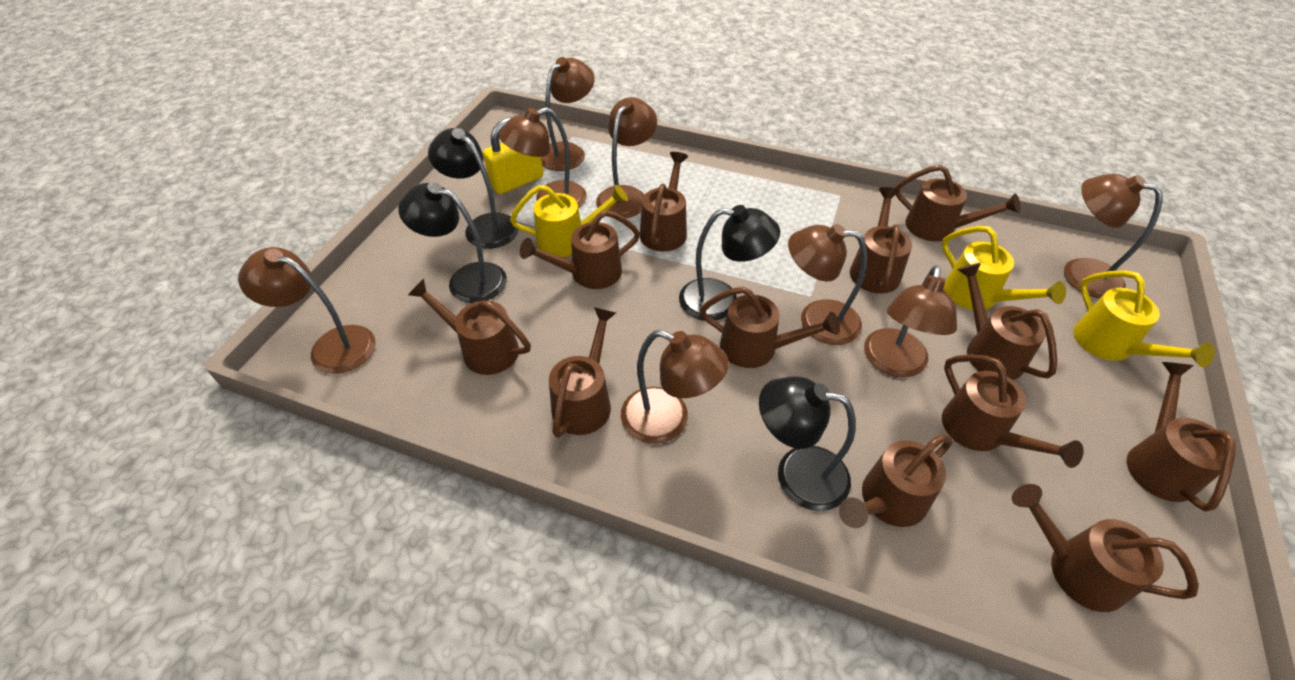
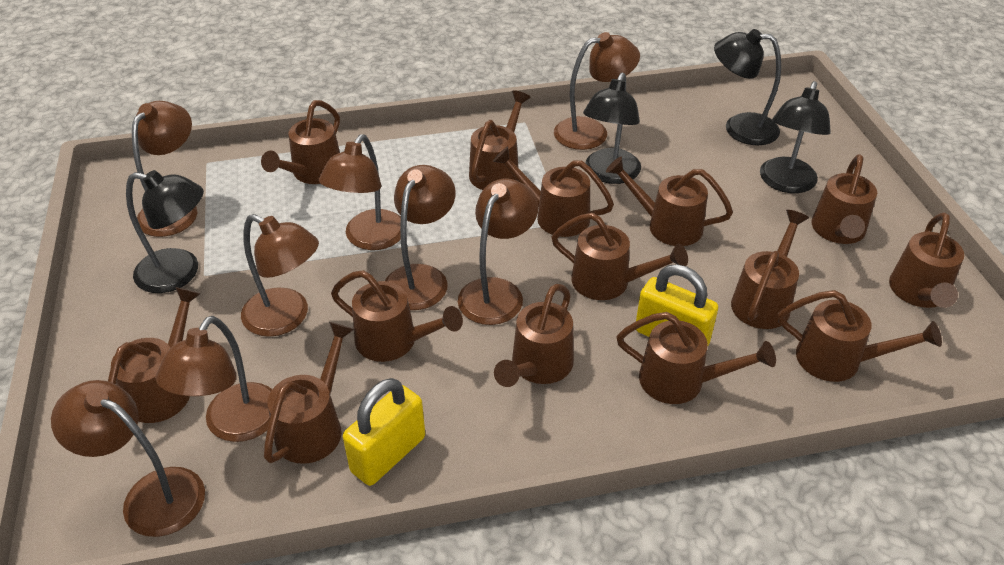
brown watering can: [408,279,531,375] [520,210,640,289] [549,307,616,438] [640,152,688,251] [700,286,840,368] [839,434,953,528] [850,187,912,294] [895,165,1021,242] [942,354,1084,468] [957,263,1057,380] [1012,484,1199,612] [1126,362,1236,512] = 12 -> [108,287,201,423] [261,100,340,184] [264,322,354,464] [331,270,463,362] [469,90,531,190] [493,146,614,237] [494,284,574,387] [552,213,688,300] [606,157,733,246] [617,312,776,404] [731,210,809,329] [778,290,942,382] [811,154,877,244] [889,212,964,308] = 14
yellow padlock: [483,117,543,194] = 1 -> [343,378,425,486] [636,264,718,347] = 2
yellow watering can: [510,185,628,257] [942,226,1066,310] [1073,270,1215,367] = 3 -> none = 0

